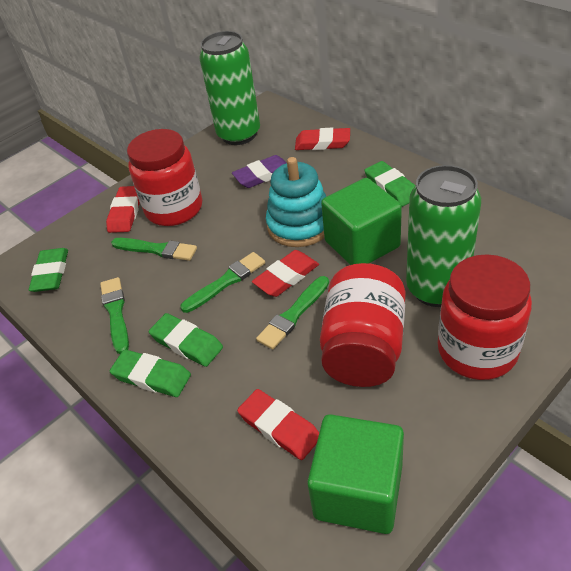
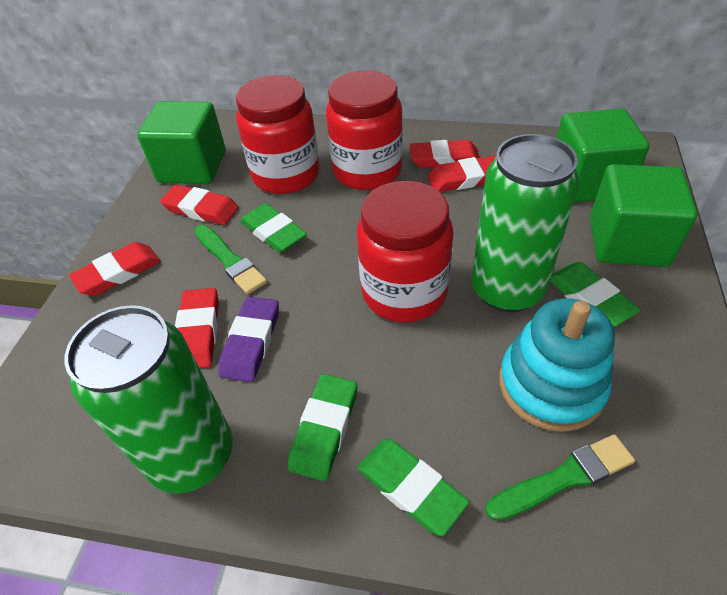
green brush: [100,277,129,354] [111,238,197,261] [180,252,265,313] [256,276,329,349] = 4 -> [194,225,267,294] [485,434,635,521] = 2
green cube: [307,414,404,534] [321,178,402,265] = 2 -> [137,101,226,184] [557,108,650,202] [590,164,698,267] = 3
red eraser: [106,186,140,233] [237,389,319,460] [252,250,319,297] [295,127,350,150] = 4 -> [69,242,161,296] [160,185,239,225] [175,288,219,368] [410,140,480,168] [427,155,496,192] = 5

